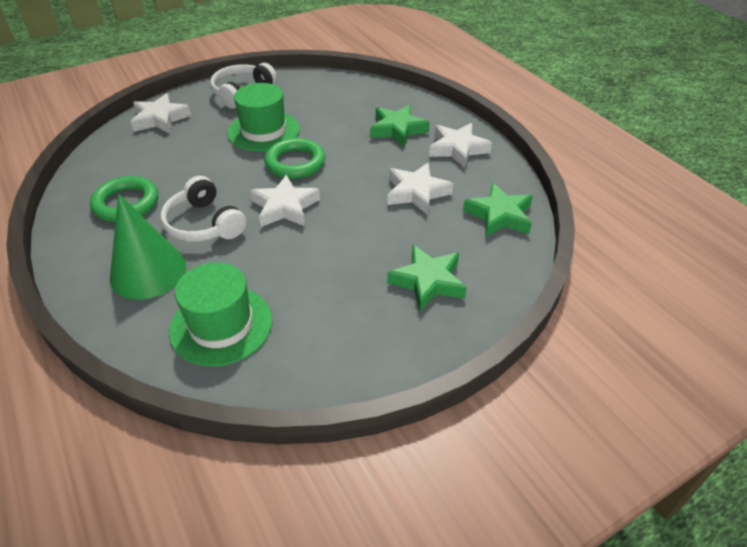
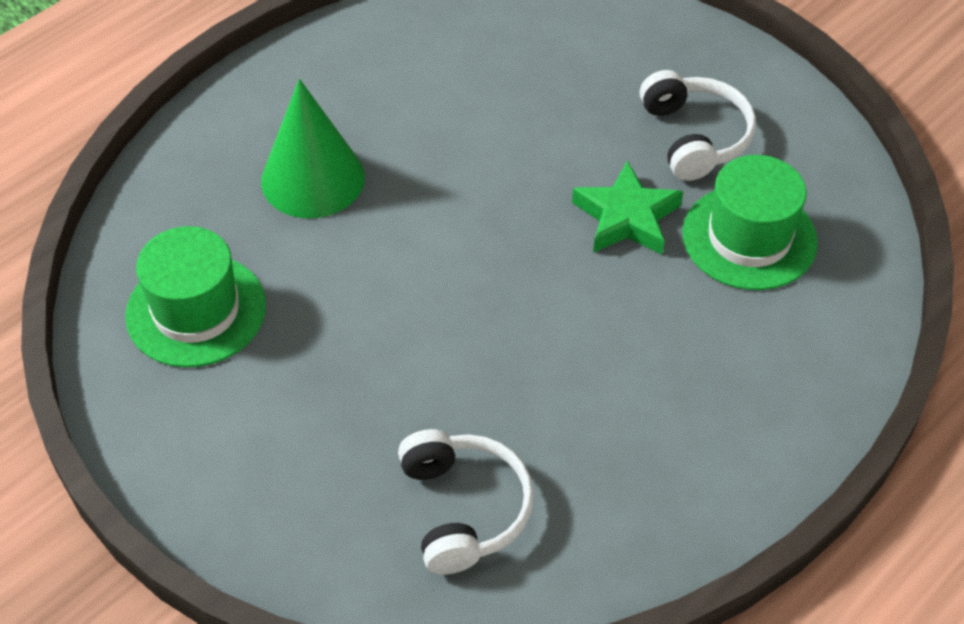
green ring: [90,176,158,222] [264,138,325,179] = 2 -> none = 0
green star: [370,105,430,147] [387,245,467,311] [463,183,533,237] = 3 -> [572,161,683,255] = 1
white star: [131,93,191,134] [250,175,320,227] [388,163,454,215] [429,123,492,168] = 4 -> none = 0

